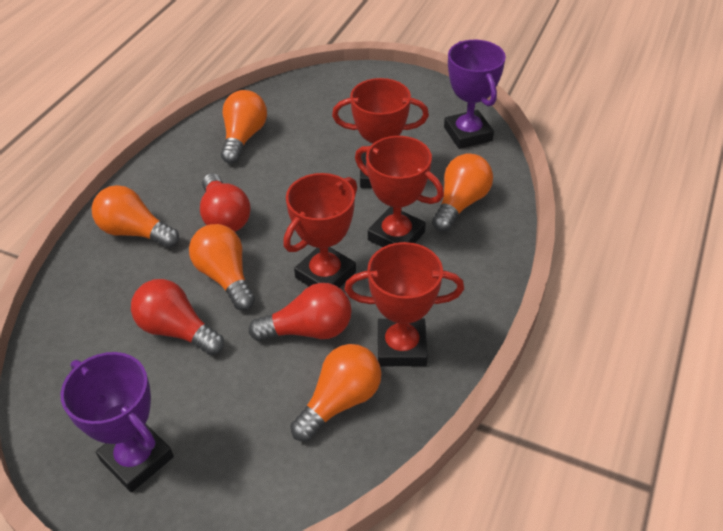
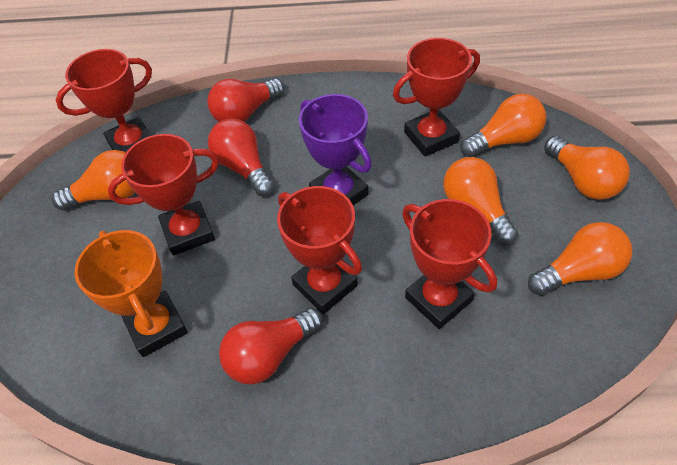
orange trophy: none = 0 -> [75,230,188,357] = 1
purple trophy: [61,352,174,492] [444,40,506,149] = 2 -> [299,94,372,205] = 1
red trophy: [283,173,357,288] [332,78,429,188] [345,242,464,366] [355,136,444,247] = 4 -> [56,49,152,152] [107,134,219,256] [277,186,362,314] [393,38,480,157] [402,199,497,329] = 5

